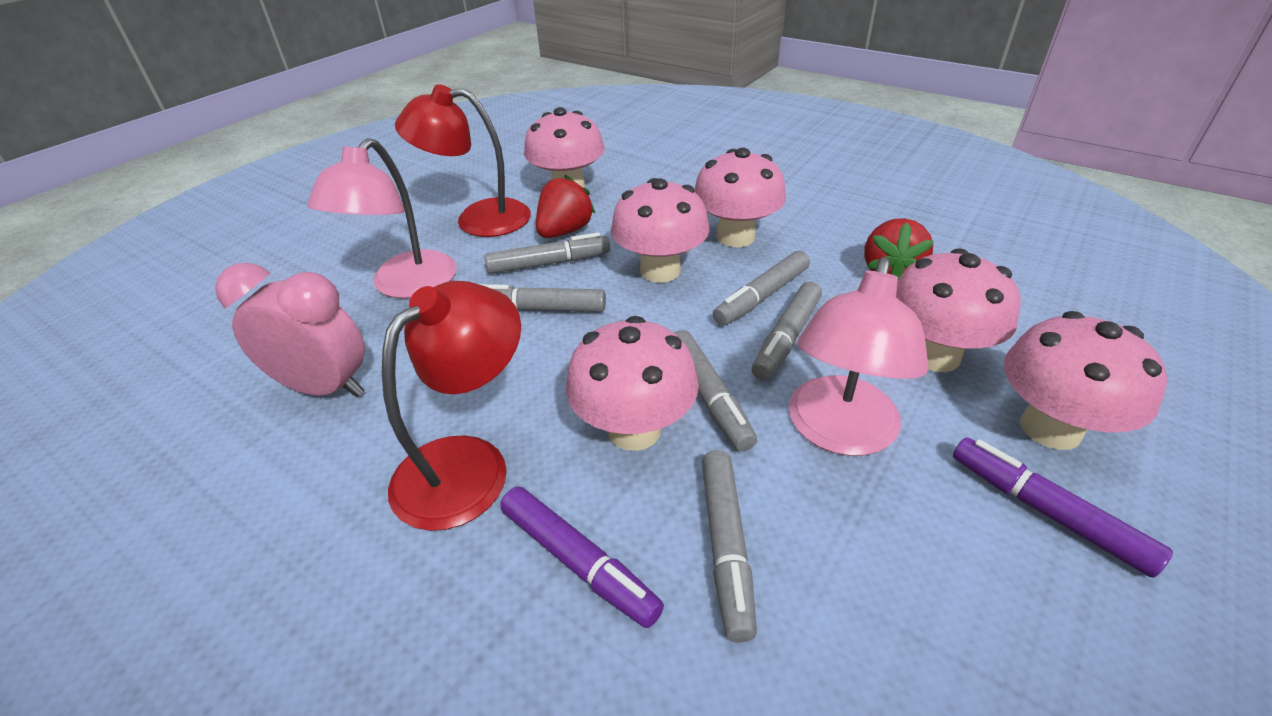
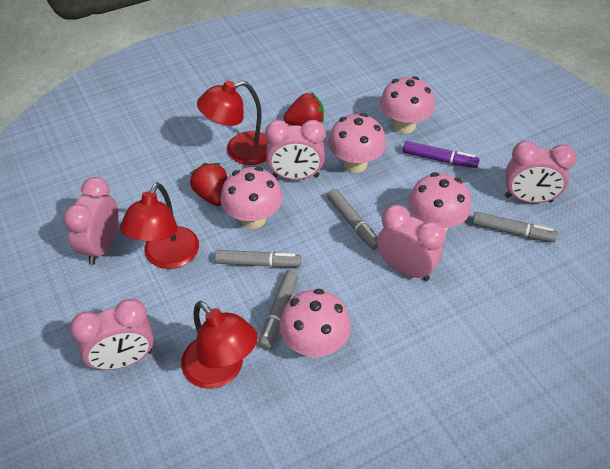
grey marker: [479,284,606,312] [484,232,610,274] [675,330,757,452] [702,450,757,643] [713,250,810,326] [751,281,822,380] = 6 -> [215,250,301,267] [258,270,299,350] [327,189,378,250] [472,212,558,242] = 4
pink clock: [215,263,365,397] = 1 -> [63,177,119,265] [70,299,154,370] [265,120,326,180] [377,205,446,281] [505,141,577,203] = 5
pink lamp: [307,138,457,298] [789,257,929,456] = 2 -> none = 0
pink mushroom: [524,107,604,188] [566,316,699,451] [611,178,709,283] [694,148,786,247] [896,248,1021,372] [1004,311,1168,450] = 6 -> [220,167,282,229] [279,289,351,358] [328,113,386,173] [380,76,435,134] [408,172,471,232] = 5
purple marker: [500,486,664,628] [953,438,1173,578] = 2 -> [403,141,480,168] = 1
red lamp: [382,281,521,531] [395,84,531,237] = 2 -> [120,182,199,269] [181,301,258,389] [197,81,268,165] = 3

